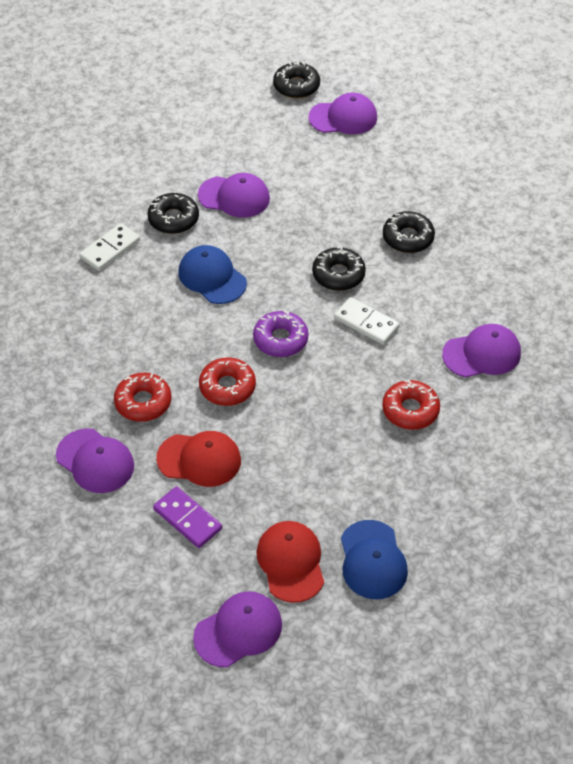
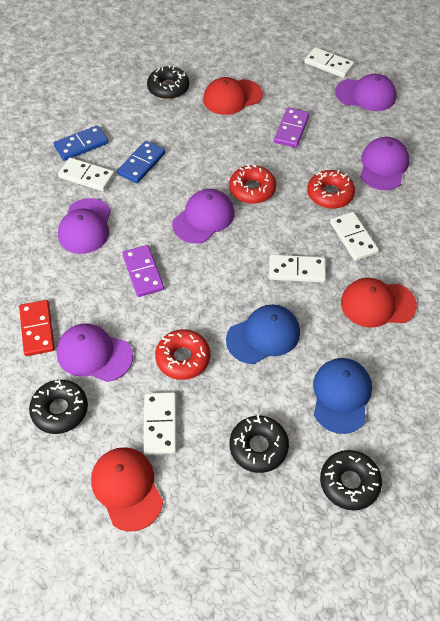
blue domino: none = 0 -> [54,125,108,161] [117,141,166,183] = 2
purple domino: [153,486,222,548] = 1 -> [122,245,164,297] [274,107,310,148] = 2
purple donut: [253,311,309,357] = 1 -> none = 0
red cap: [156,431,241,487] [256,521,324,603] = 2 -> [91,447,163,532] [203,77,263,115] [341,278,417,328] = 3
red domino: none = 0 -> [19,300,55,356] = 1
white domino: [79,223,140,271] [334,297,400,345] = 2 -> [58,158,115,191] [143,392,176,454] [269,254,326,282] [304,47,354,78] [330,212,379,261] = 5

